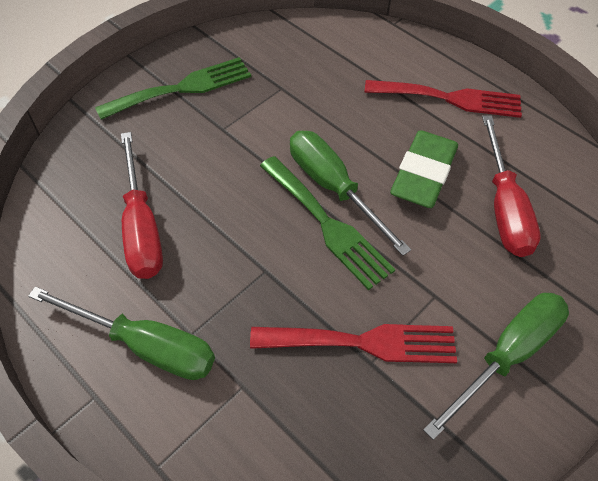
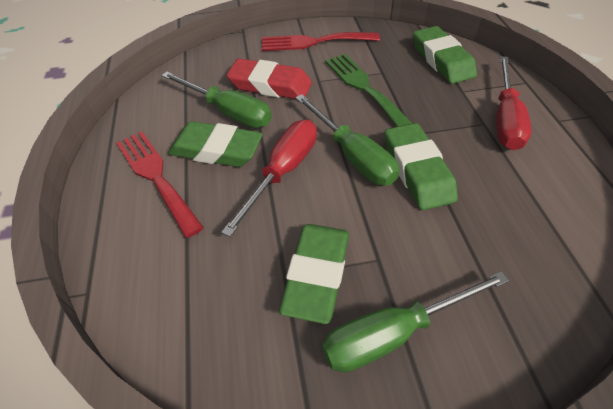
green eraser: [390,130,458,208] = 1 -> [168,121,263,167] [279,224,349,324] [384,123,458,210] [413,26,477,84] = 4
green fork: [95,57,251,120] [260,156,395,290] = 2 -> [325,54,412,127] = 1
red eraser: none = 0 -> [226,58,312,99] = 1

